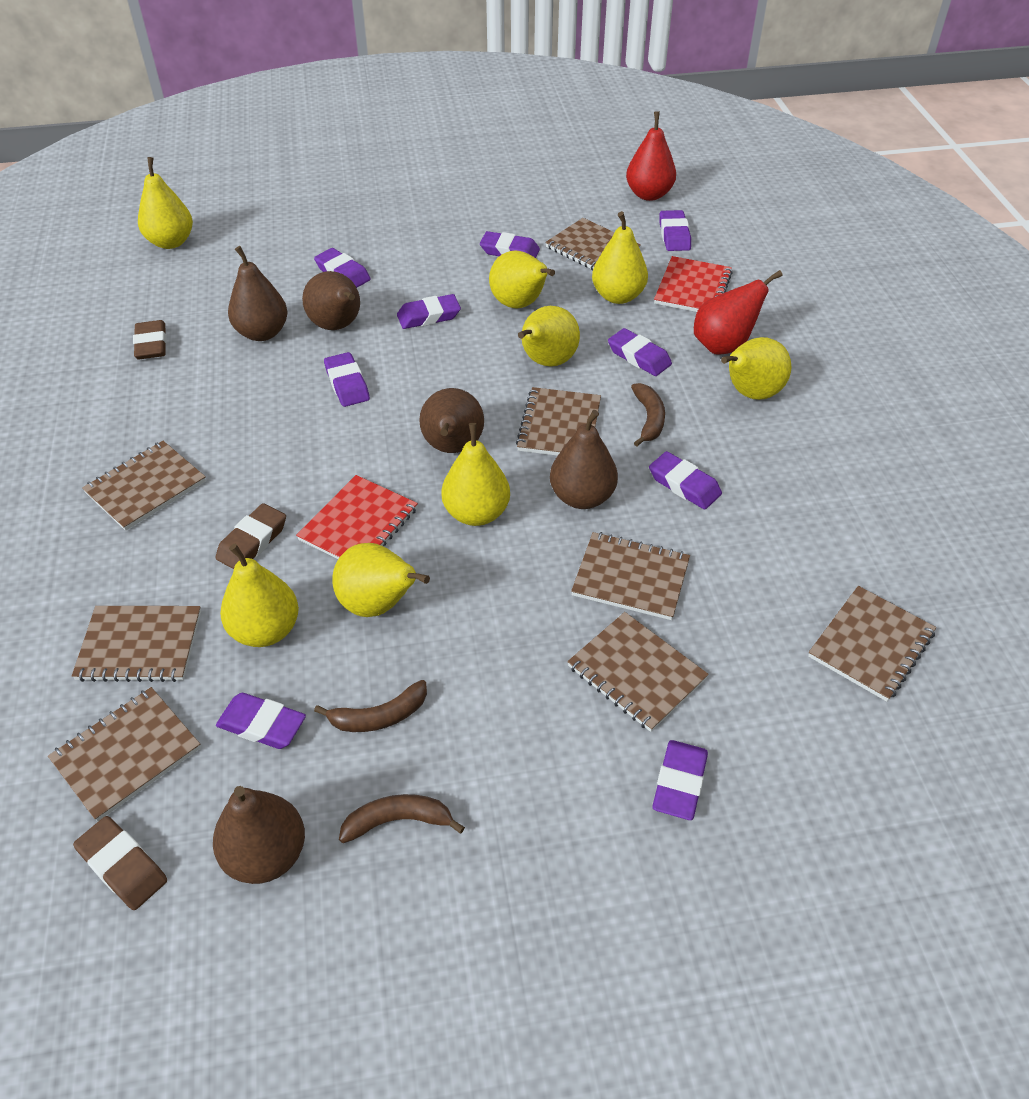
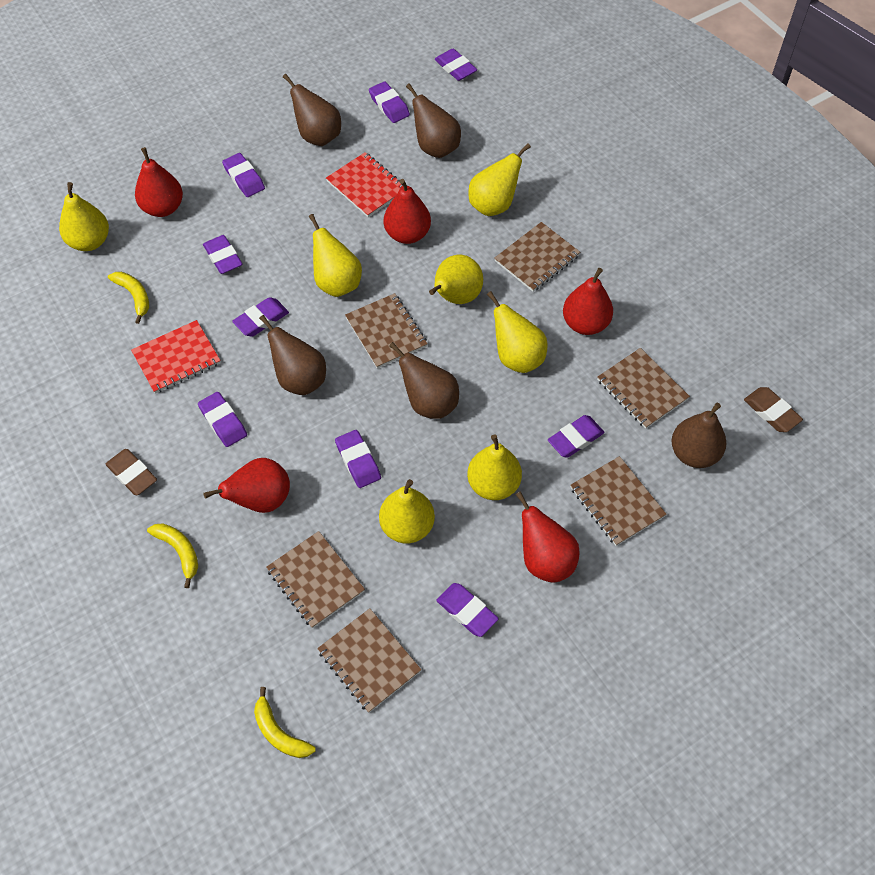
brown banana: [314,680,427,732] [339,794,465,843] [631,383,665,446] = 3 -> none = 0
brown eraser: [73,816,167,910] [133,320,167,359] [216,503,286,569] = 3 -> [106,449,157,495] [744,387,803,432] = 2
brown notebook: [48,687,201,822] [72,606,201,682] [82,441,206,531] [516,387,601,456] [545,218,641,270] [567,612,709,732] [571,532,690,620] [808,586,936,702] = 8 -> [266,531,365,628] [317,608,422,713] [345,293,428,369] [494,222,580,292] [570,456,667,546] [597,348,690,429] = 6
red pear: [626,111,676,201] [694,270,783,355] = 2 -> [135,147,183,217] [203,458,290,513] [384,179,431,244] [516,491,580,583] [563,268,613,335] = 5
yellow banana: none = 0 -> [108,272,149,324] [147,523,198,588] [254,687,316,758] = 3
yellow pear: [138,157,193,249] [220,544,299,647] [332,543,430,617] [441,423,510,526] [489,251,555,309] [518,306,580,367] [592,211,648,304] [721,337,792,400] = 8 -> [59,182,109,251] [309,214,362,297] [379,479,435,543] [429,255,483,304] [467,434,522,500] [468,143,531,216] [487,291,548,373] = 7

